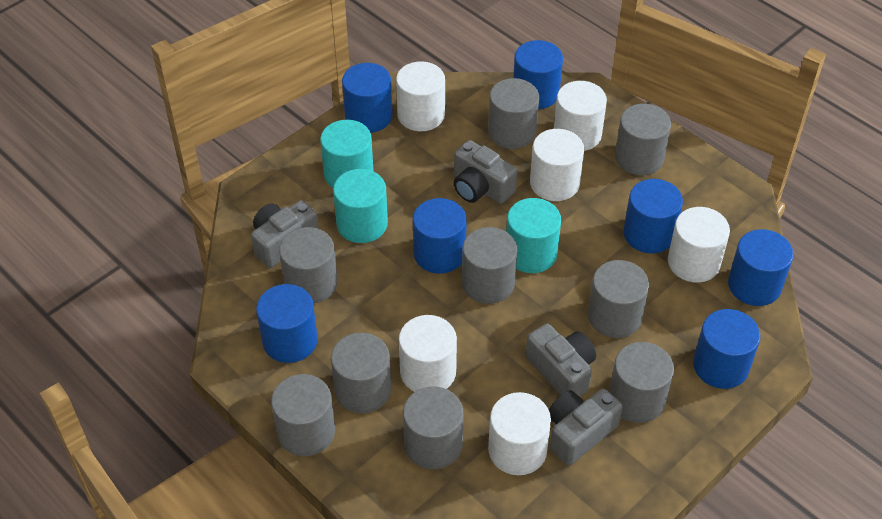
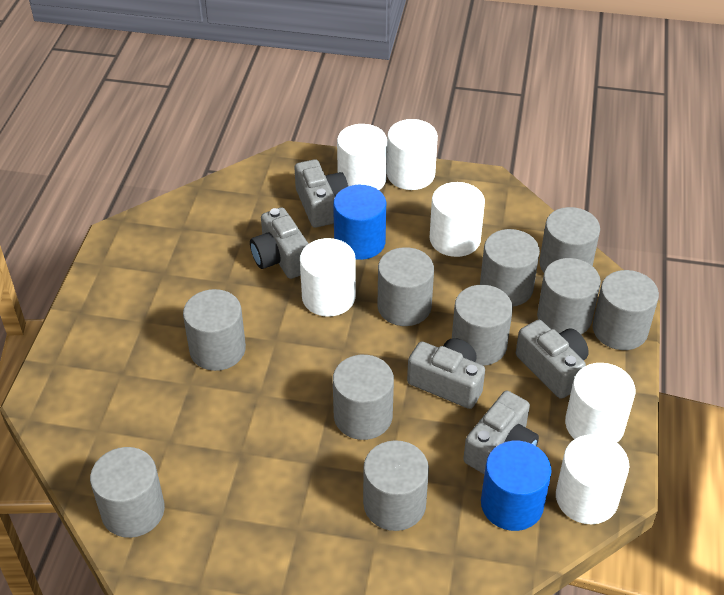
blue cylinder: [256,284,318,363] [342,63,393,133] [413,198,467,274] [513,40,563,109] [624,179,683,253] [693,309,761,389] [728,229,793,306] = 7 -> [333,185,386,260] [481,441,552,531] = 2
grey camera: [251,200,319,268] [454,140,517,204] [526,324,596,397] [549,389,623,465] = 4 -> [250,207,309,279] [295,159,348,228] [407,338,485,409] [463,391,539,474] [516,320,589,399] = 5
grey cylinder: [271,374,335,456] [279,227,338,304] [331,333,391,413] [403,386,464,469] [462,227,517,304] [488,78,539,149] [588,260,649,338] [609,342,674,423] [615,104,671,175] = 9 -> [90,447,165,538] [183,289,246,371] [333,355,394,440] [363,440,429,531] [378,247,434,326] [452,285,513,366] [480,229,540,306] [537,258,601,334] [539,207,600,273] [593,270,659,350] = 10
turquoise cylinder: [320,120,374,188] [333,169,388,243] [506,198,561,273] = 3 -> none = 0

